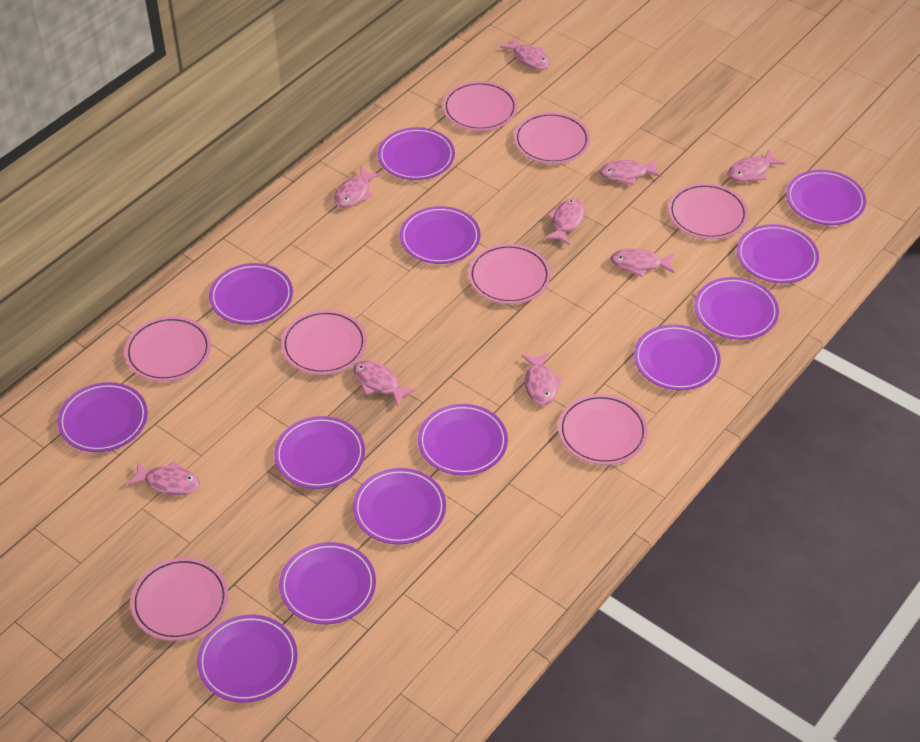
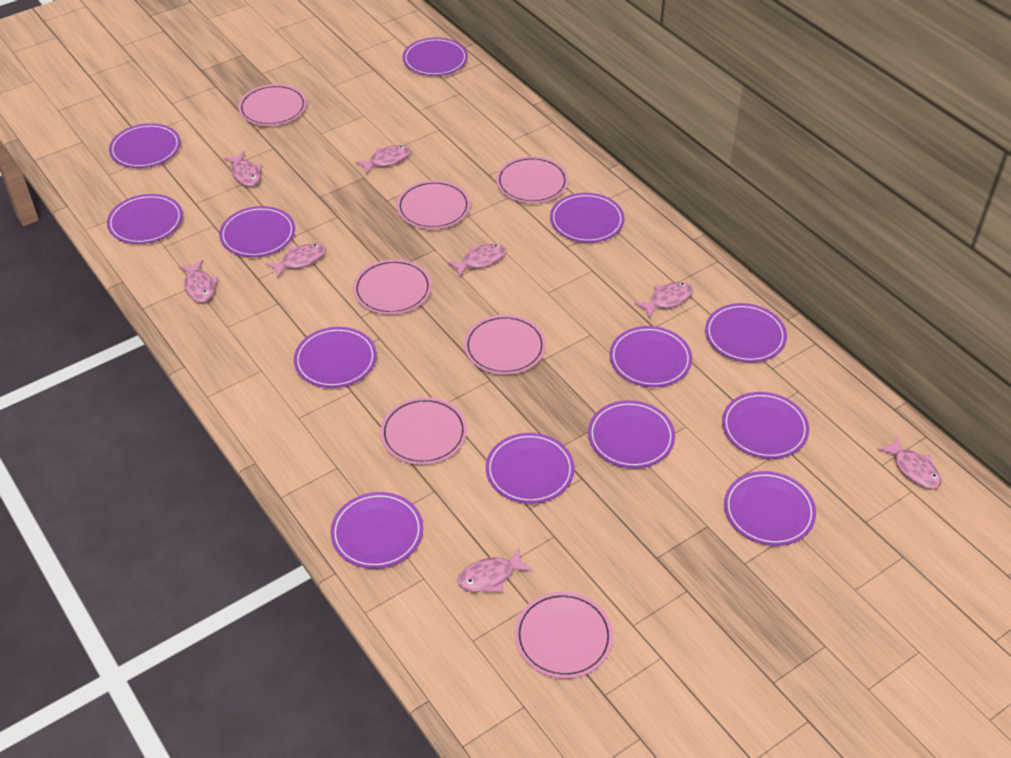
pink fish: [126,461,200,496] [334,166,382,208] [354,360,417,407] [500,37,550,70] [522,353,563,406] [544,199,585,245] [599,159,662,185] [610,248,675,277] [728,149,785,182] = 9 -> [178,259,218,303] [223,151,262,187] [265,244,326,279] [355,145,411,175] [447,244,506,277] [457,548,533,592] [634,282,693,318] [877,437,941,489] = 8
pink plate: [124,316,211,382] [130,557,228,641] [281,310,367,375] [443,81,518,131] [468,244,551,304] [514,112,590,164] [558,394,648,465] [668,183,748,239] = 8 -> [238,84,307,126] [353,259,432,315] [380,397,467,465] [397,180,470,229] [464,315,546,375] [496,156,568,203] [515,592,613,679] = 7

